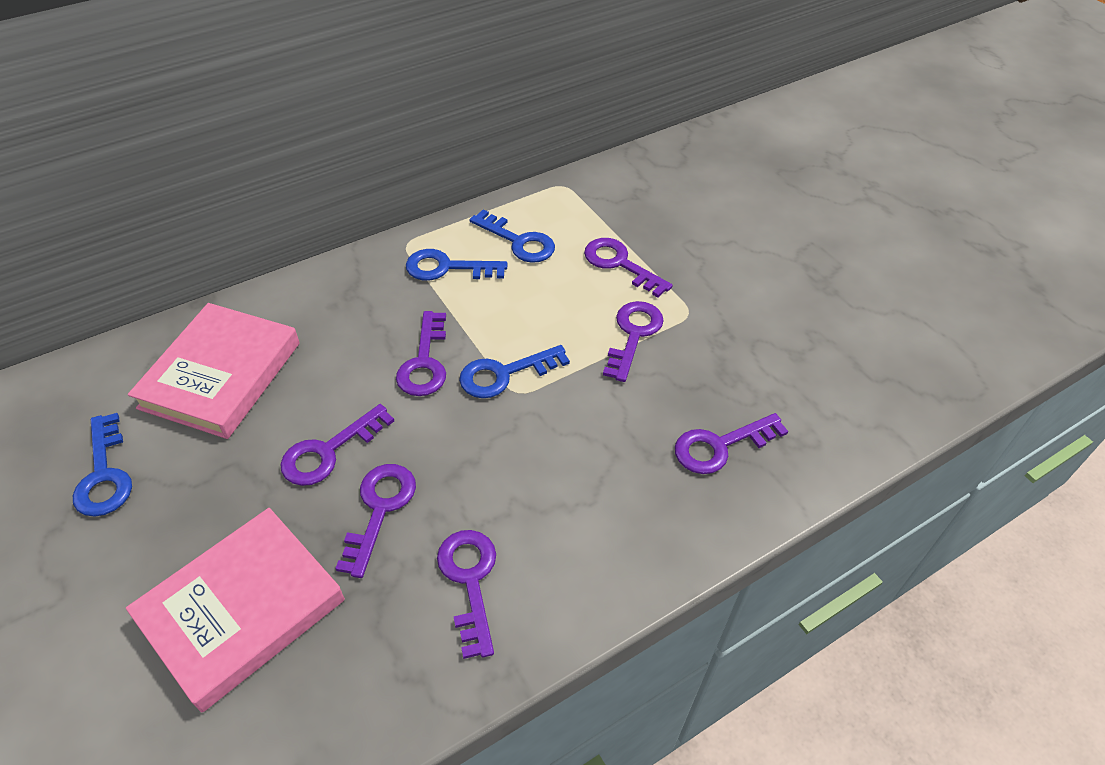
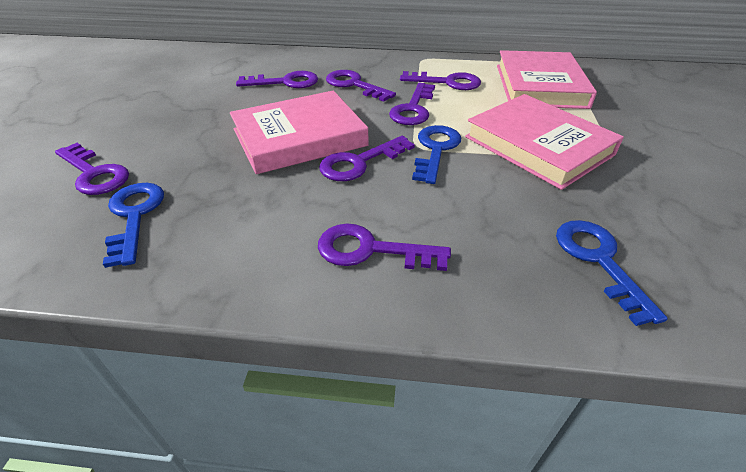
blue key: [73,413,132,517] [406,249,508,281] [459,345,570,398] [470,209,555,263] = 4 -> [103,183,164,268] [412,125,461,184] [556,220,668,326] = 3
pink book: [126,508,345,713] [128,303,300,439] = 2 -> [230,91,368,174] [465,94,624,190] [497,50,597,109] = 3

